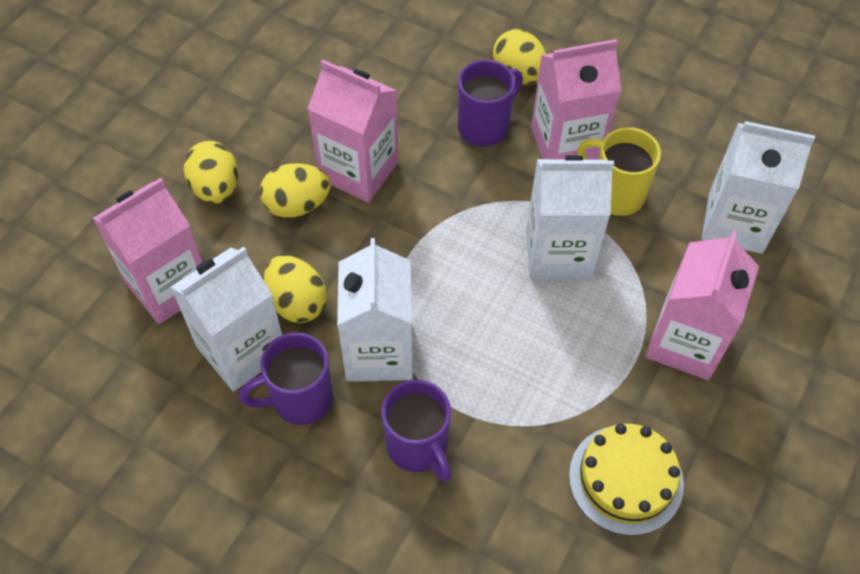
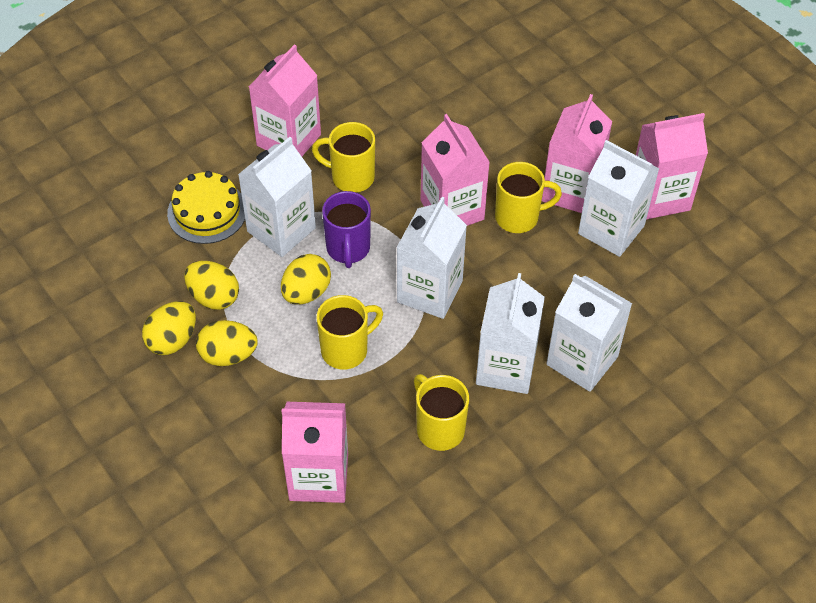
pink carton: [93,178,203,324] [307,60,399,203] [531,39,621,159] [646,230,759,380] = 4 -> [249,44,321,156] [282,402,348,503] [420,114,490,226] [542,94,612,213] [636,113,708,219] = 5
purple mug: [239,333,333,425] [381,379,452,482] [458,60,523,147] = 3 -> [322,191,371,268] = 1
white carton: [171,246,282,392] [337,238,413,382] [526,155,614,279] [702,121,815,254] = 4 -> [238,137,316,257] [396,197,467,319] [476,273,545,394] [546,274,633,392] [578,140,660,257] = 5
yellow mug: [577,127,661,216] = 1 -> [312,122,375,193] [317,295,383,370] [414,374,469,451] [495,162,562,233] = 4

